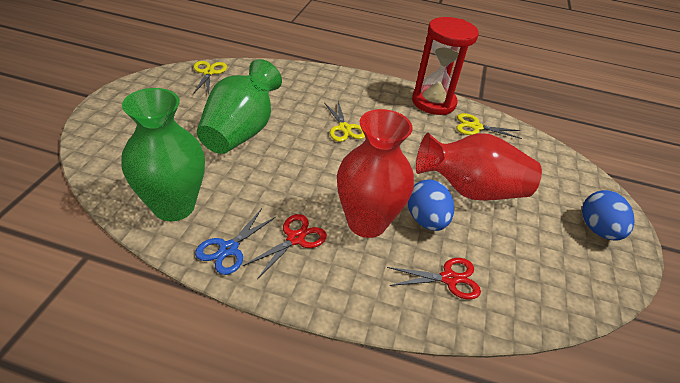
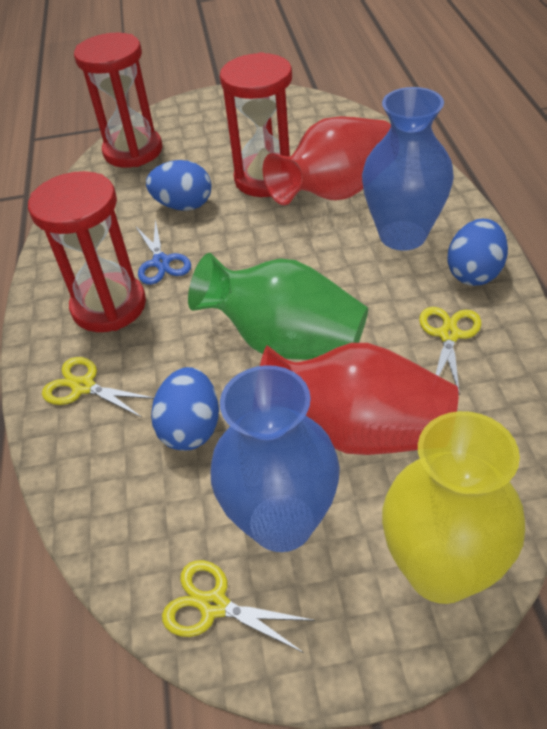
blue egg: [408,179,454,231] [582,190,635,240] = 2 -> [146,160,211,211] [151,367,219,451] [447,219,508,286] = 3
blue vase: none = 0 -> [210,365,340,552] [362,87,454,251] = 2
green vase: [121,88,205,221] [197,59,282,154] = 2 -> [188,253,368,360] = 1
red hourglass: [412,17,479,115] = 1 -> [28,171,146,332] [74,33,162,168] [220,52,292,197] = 3
red scissors: [243,214,327,279] [387,258,481,300] = 2 -> none = 0
yellow vase: none = 0 -> [382,411,525,604] = 1

